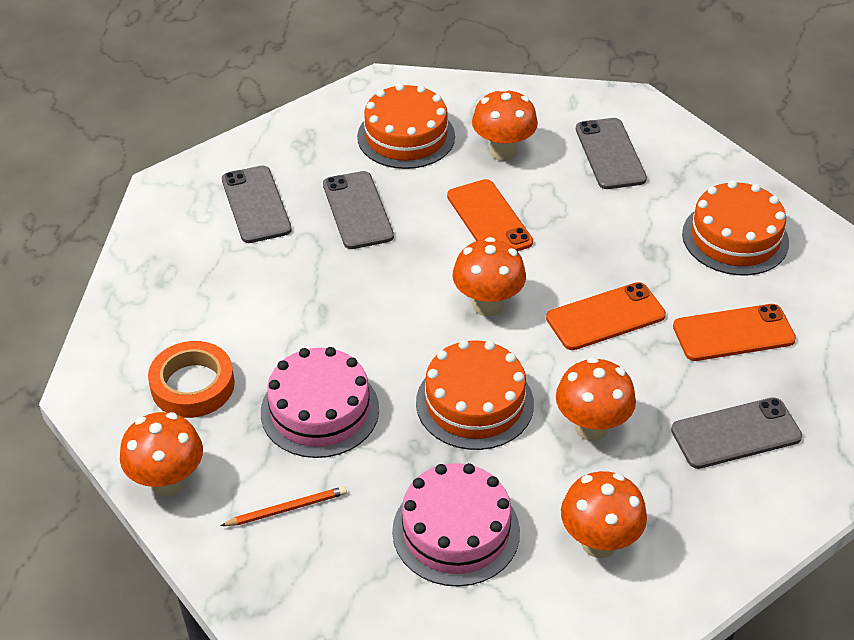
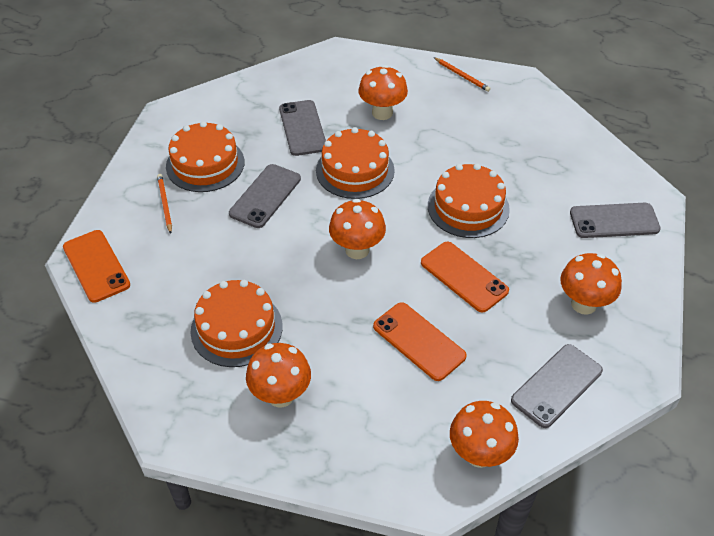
orange cake: [357,83,455,169] [416,340,534,450] [682,180,789,275] = 3 -> [166,121,244,192] [190,280,282,367] [316,127,395,199] [428,164,510,238] = 4
orange pencil: [220,486,347,526] = 1 -> [157,174,172,234] [434,57,490,92] = 2
orange tape: [148,341,235,418] = 1 -> none = 0
pink cake: [261,347,379,458] [392,463,520,587] = 2 -> none = 0

